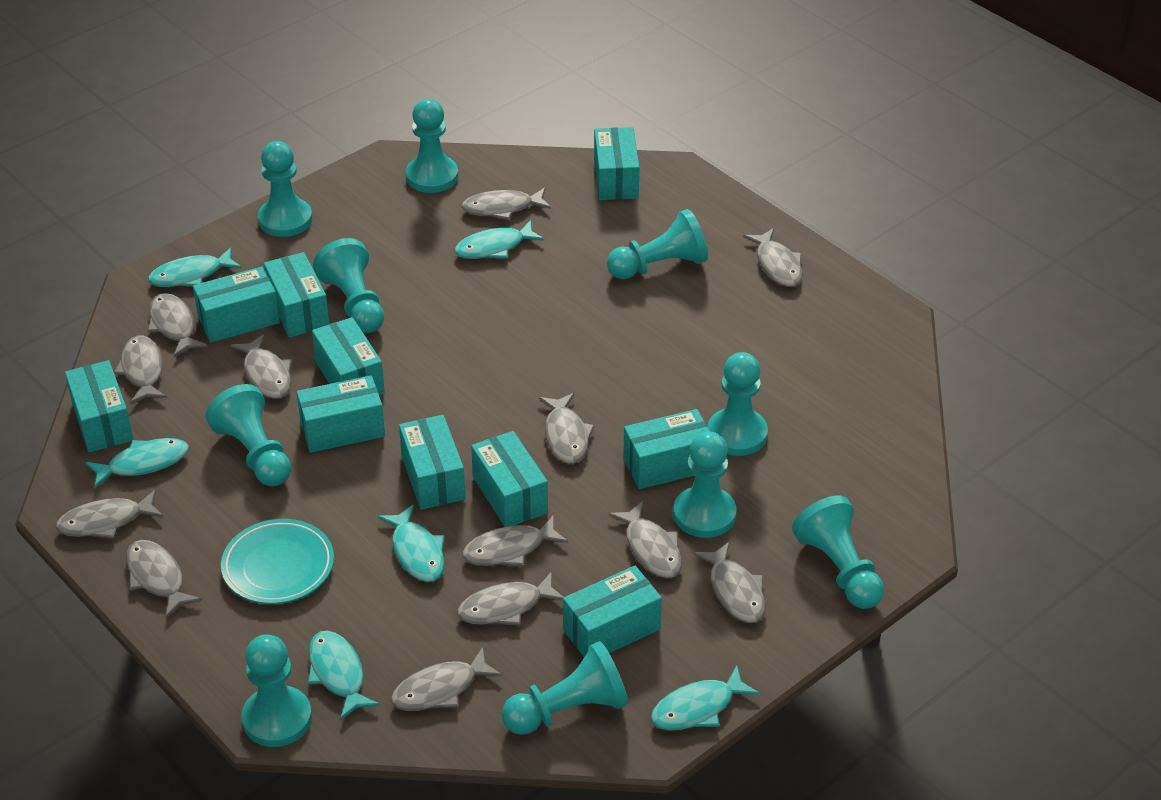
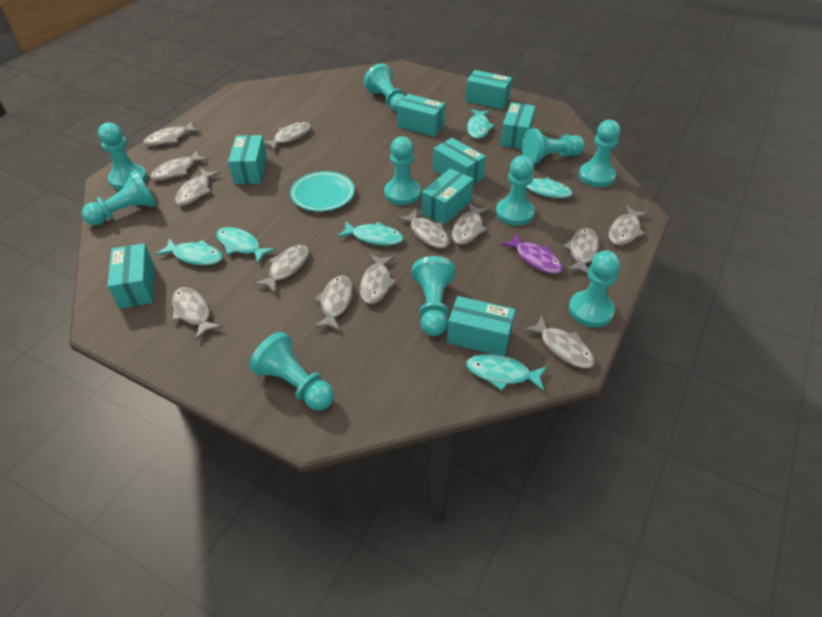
purple fish: none = 0 -> [501,234,563,274] = 1
turquoise box: [65,360,133,452] [193,267,280,343] [264,252,329,338] [297,375,385,453] [312,317,385,395] [399,415,466,510] [471,431,548,527] [563,566,662,657] [594,127,639,200] [623,409,709,489] = 10 -> [107,243,154,309] [228,135,267,184] [397,94,445,137] [422,168,474,225] [433,138,486,185] [447,296,515,356] [465,70,512,109] [500,102,535,149] = 8

